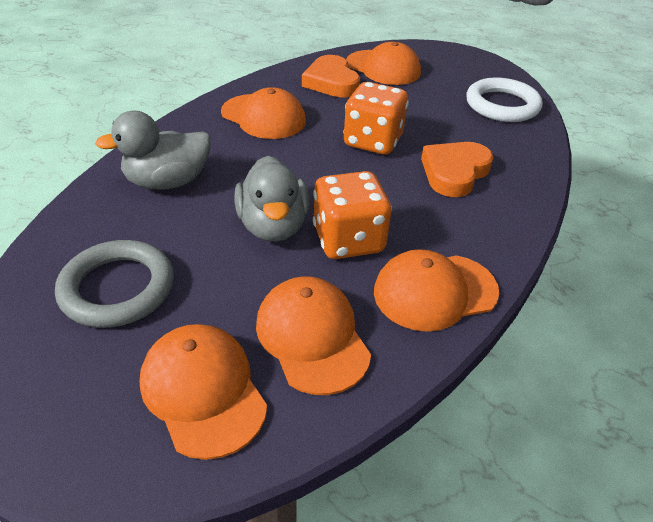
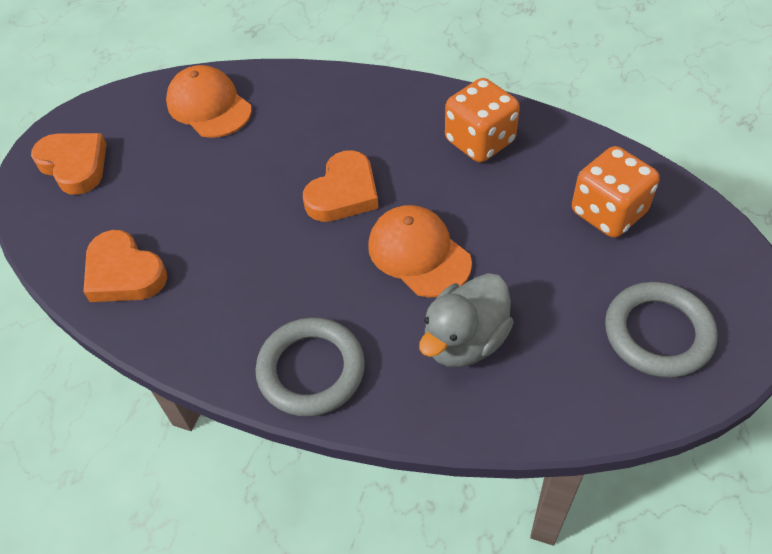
grey duck: [95,111,211,190] [234,156,310,242] = 2 -> [419,273,514,368] = 1
grey ring: [55,240,174,328] = 1 -> [255,317,365,417] [605,282,718,378] = 2
orange cap: [139,324,267,460] [221,87,306,139] [256,277,371,395] [346,42,421,85] [374,249,499,332] = 5 -> [166,65,252,138] [368,205,472,297] = 2
orange heart: [302,55,360,98] [421,142,494,197] = 2 -> [31,133,107,195] [84,230,167,302] [303,150,379,222] = 3
white ring: [466,77,543,122] = 1 -> none = 0

